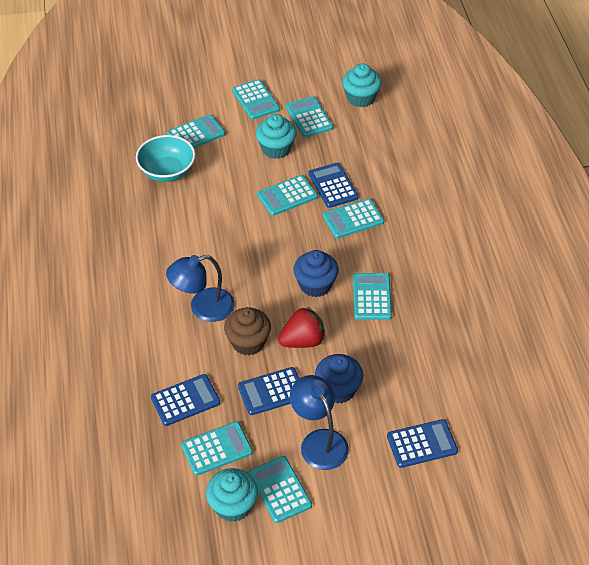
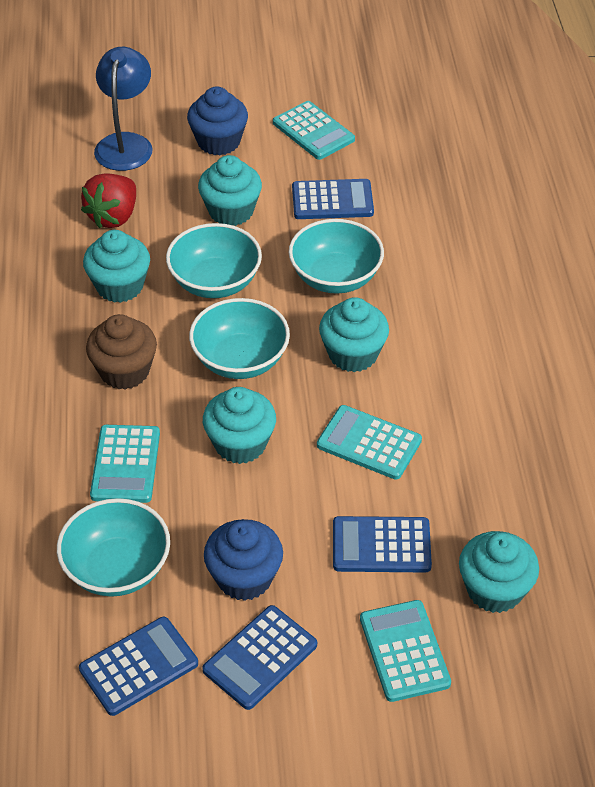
blue lamp: [166,255,235,322] [290,375,349,470] = 2 -> [94,47,153,171] = 1
turquoise bowl: [136,135,195,182] = 1 -> [57,498,170,597] [166,223,262,298] [189,298,290,379] [289,219,384,294] = 4
turquoise calculator: [167,114,225,148] [181,421,253,476] [232,79,280,120] [249,456,312,523] [257,175,318,216] [286,96,333,137] [323,199,384,238] [353,273,392,320] = 8 -> [90,425,160,503] [273,101,355,160] [317,405,422,480] [360,600,451,702] = 4
turquoise cupcake: [206,468,258,522] [256,114,296,159] [342,63,382,107] = 3 -> [83,230,150,303] [198,155,262,226] [203,387,276,464] [319,297,389,372] [459,531,539,613] = 5

